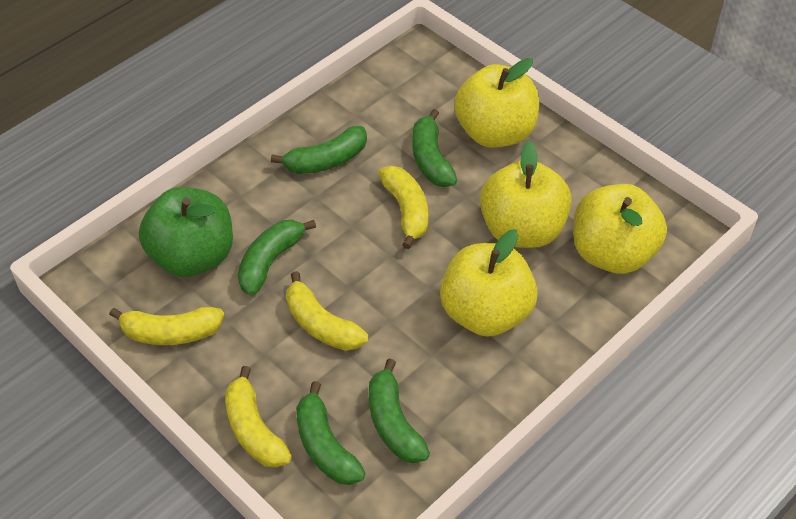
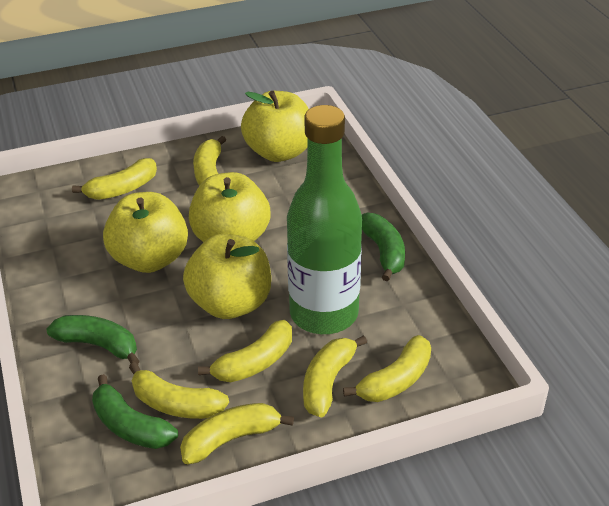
green apple: [139,187,233,277] = 1 -> none = 0
green banana: [238,220,316,296] [271,126,367,174] [296,381,365,485] [369,358,430,463] [412,109,457,187] = 5 -> [46,315,140,364] [92,374,178,449] [362,213,405,281] = 3
green bottle: none = 0 -> [287,105,362,334] = 1
yellow banana: [109,307,224,345] [225,366,292,468] [286,271,368,351] [378,166,428,249] = 4 -> [72,158,157,200] [129,362,229,419] [180,403,294,464] [193,136,226,186] [198,320,292,382] [303,335,367,418] [343,335,431,402] = 7

